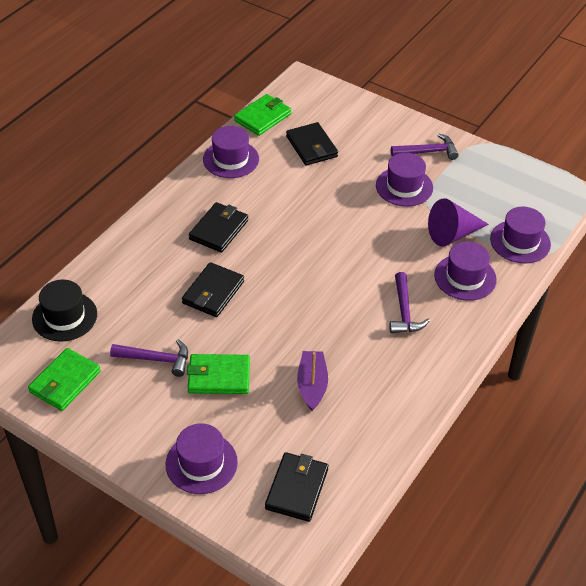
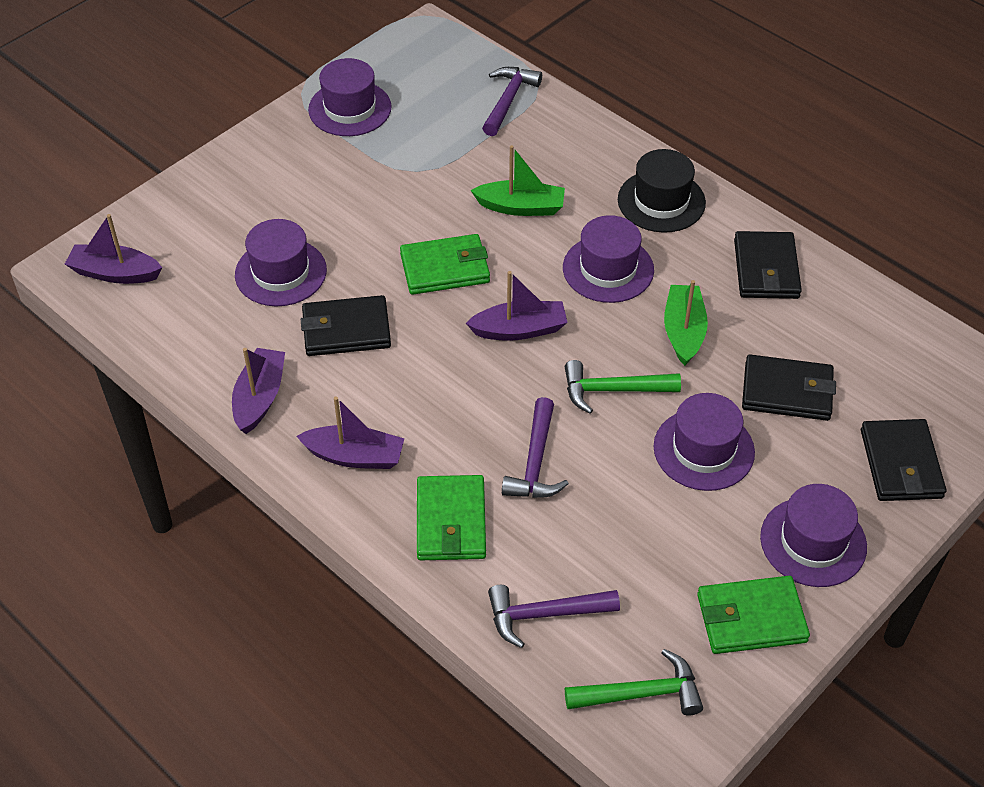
green boat: none = 0 -> [471,145,565,216] [664,280,708,366] = 2
green hammer: none = 0 -> [565,360,681,414] [565,649,703,716] = 2
purple boat: [297,351,328,411] = 1 -> [65,214,162,284] [232,348,285,434] [296,396,405,469] [466,271,568,341] = 4
purple cone: [428,198,489,246] = 1 -> none = 0

